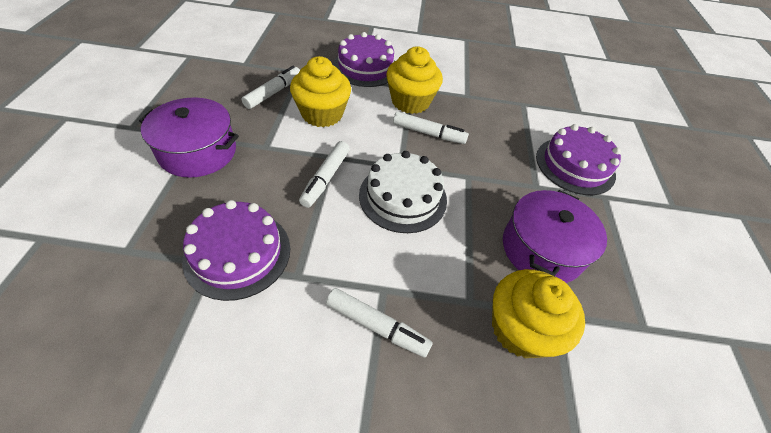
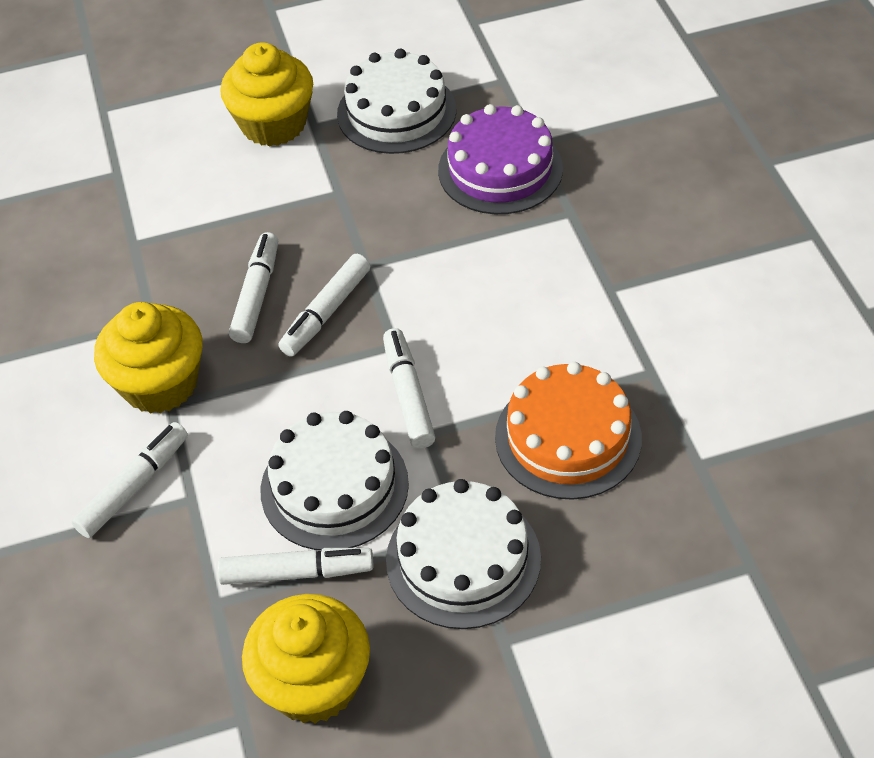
orange cake: none = 0 -> [495,362,642,500] = 1
purple cake: [182,200,290,301] [333,32,395,87] [536,124,621,195] = 3 -> [438,104,563,214] = 1
purple pot: [139,98,239,178] [503,190,607,283] = 2 -> none = 0
white cake: [359,151,447,233] = 1 -> [261,411,409,551] [337,48,456,154] [386,479,541,629] = 3
white marker: [242,66,300,109] [299,141,350,208] [326,288,433,358] [393,111,469,144] = 4 -> [71,422,188,538] [217,548,373,585] [229,232,278,343] [278,254,370,357] [383,328,435,449] = 5

